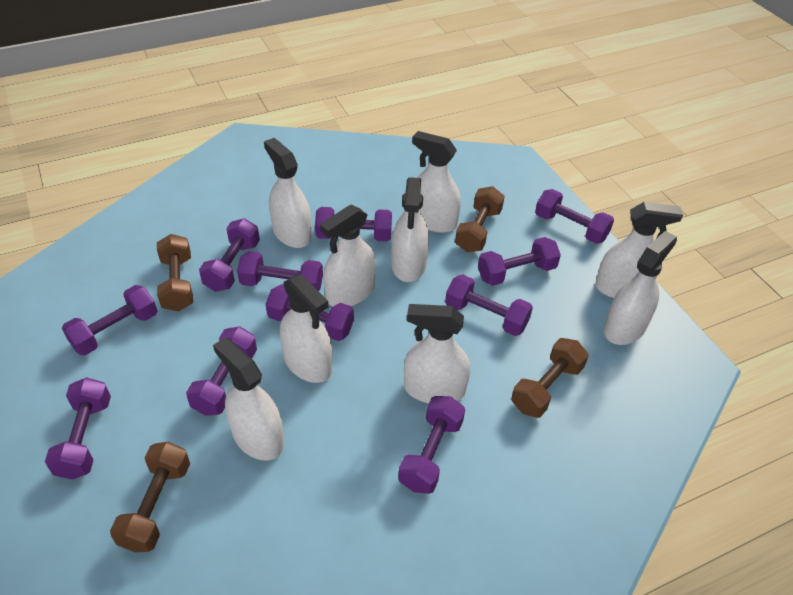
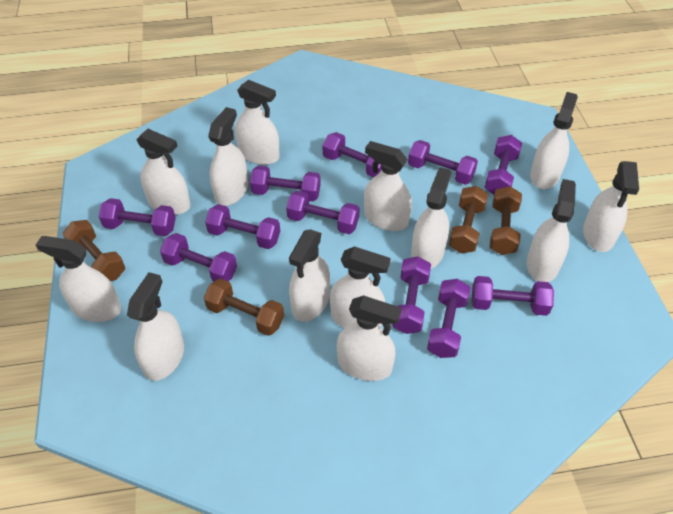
white spray bottle: [213,337,284,460] [264,138,312,248] [280,274,332,383] [320,205,376,307] [391,177,429,282] [404,304,470,403] [412,131,461,233] [596,202,683,298] [604,231,677,345] = 9 -> [36,236,121,322] [127,272,184,381] [136,129,190,215] [208,107,248,206] [235,80,280,165] [289,229,330,322] [330,246,391,328] [337,295,402,381] [364,141,412,231] [411,167,451,269] [527,179,576,282] [530,92,578,189] [583,161,639,252] = 13

